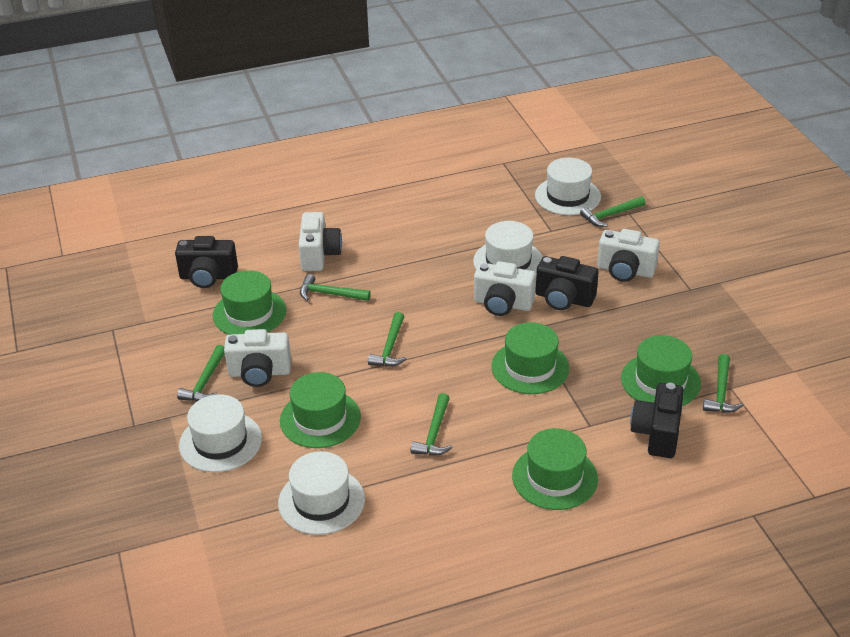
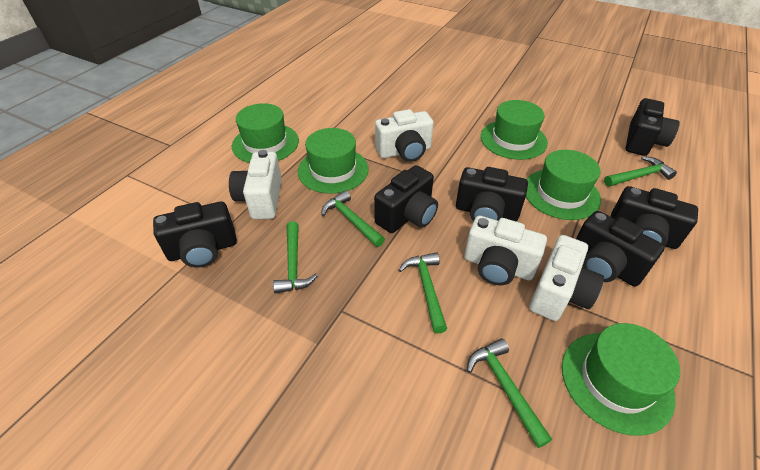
black camera: [175,236,238,288] [536,256,599,310] [630,383,684,458] = 3 -> [153,201,237,268] [374,165,438,233] [456,167,528,221] [576,211,665,287] [610,186,698,249] [626,98,680,156] = 6
green hammer: [177,345,225,402] [300,274,371,301] [368,312,407,367] [411,393,453,456] [580,196,645,227] [703,354,744,413] = 6 -> [273,221,318,294] [322,190,385,247] [399,252,447,334] [467,338,552,448] [604,156,677,187] = 5
white hat: [179,394,262,472] [278,451,365,535] [473,221,543,274] [535,158,601,215] = 4 -> none = 0

